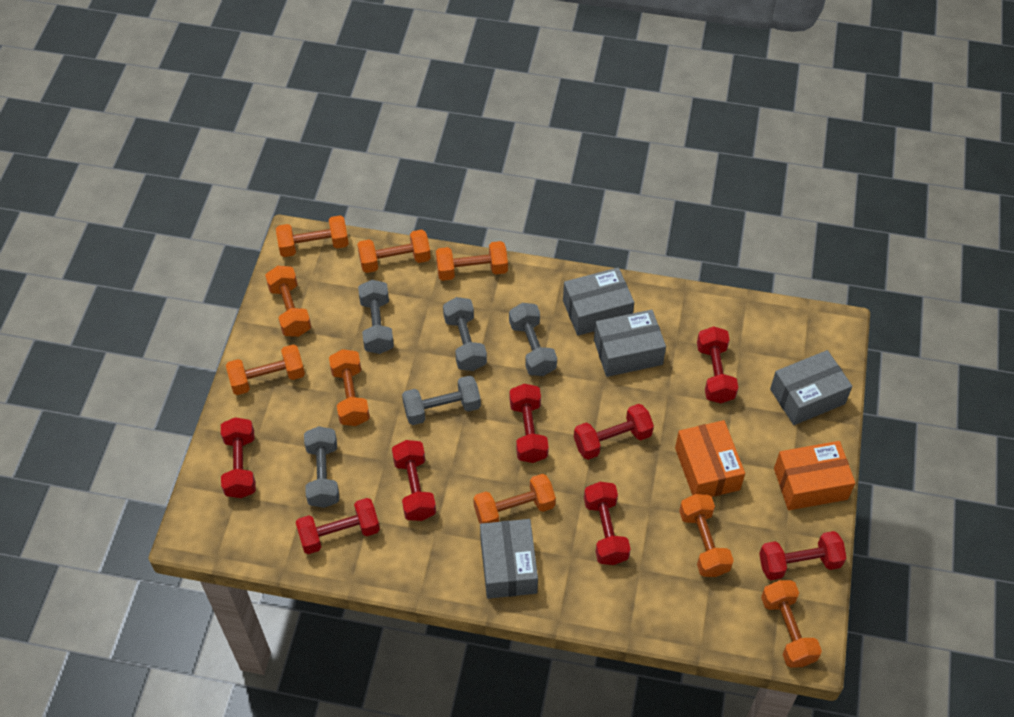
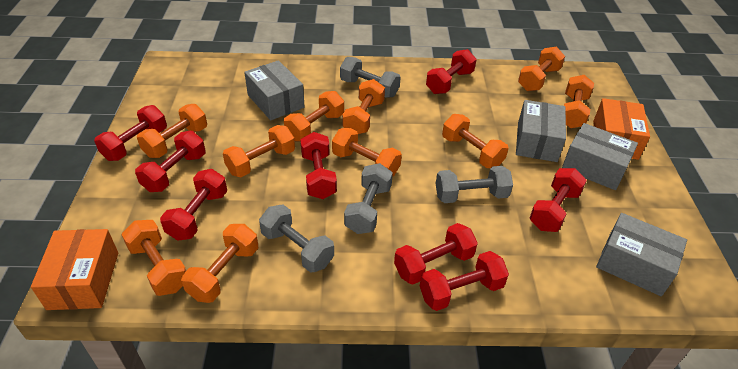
grey dumbbell: [304,426,339,508] [358,280,394,354] [402,376,481,425] [443,297,487,371] [509,303,557,376] = 5 -> [259,204,334,273] [340,57,401,98] [344,163,393,234] [436,166,513,203] = 4
orange dumbbell: [226,344,305,395] [265,266,311,337] [276,215,349,257] [329,349,370,426] [357,230,431,273] [436,241,508,281] [473,474,556,524] [679,494,734,577] [761,580,822,668] = 9 -> [121,220,186,296] [137,104,207,158] [181,224,258,303] [223,125,295,177] [284,91,344,141] [332,128,402,177] [342,79,385,134] [442,114,509,168] [518,47,565,91] [564,75,594,128] = 10

